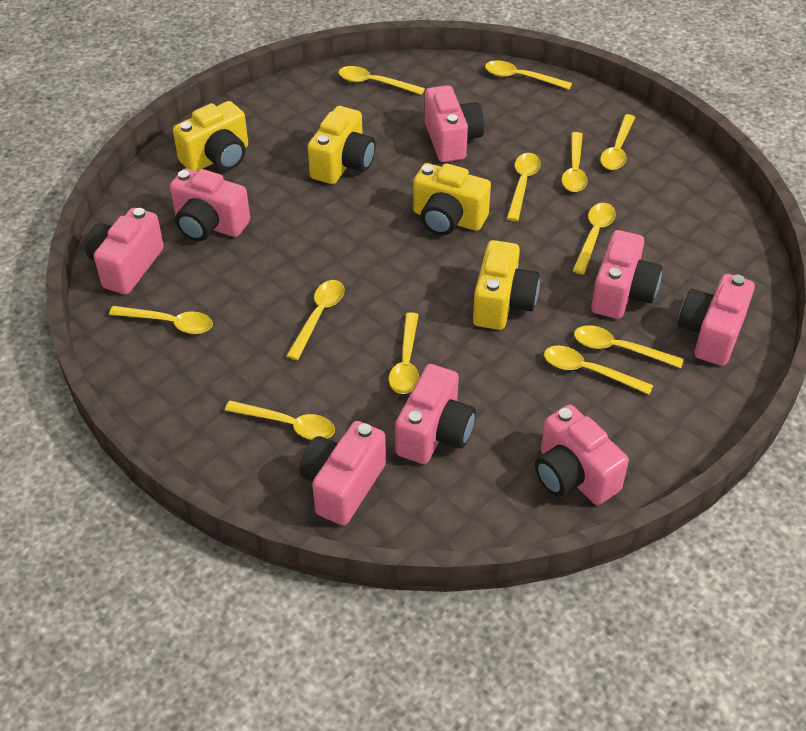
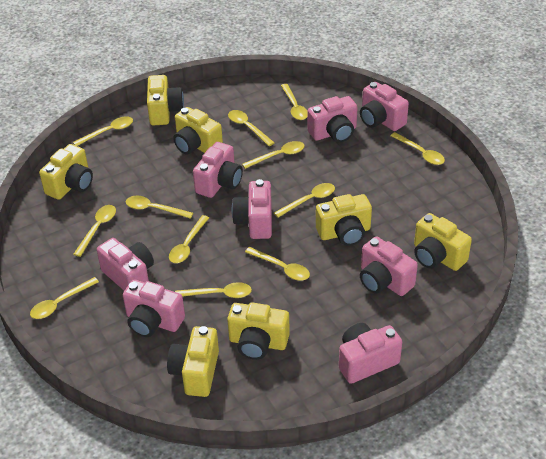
yellow camera: [173,101,248,171] [308,106,376,184] [413,163,491,235] [473,240,540,330] = 4 -> [39,144,93,200] [147,75,184,125] [167,326,219,397] [173,107,223,155] [227,302,290,360] [316,194,372,246] [414,213,472,271] = 7

